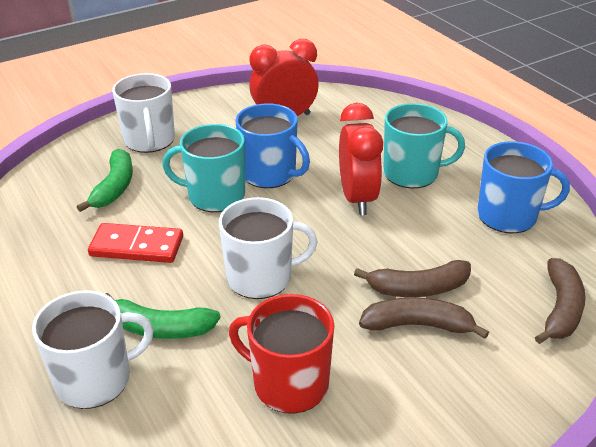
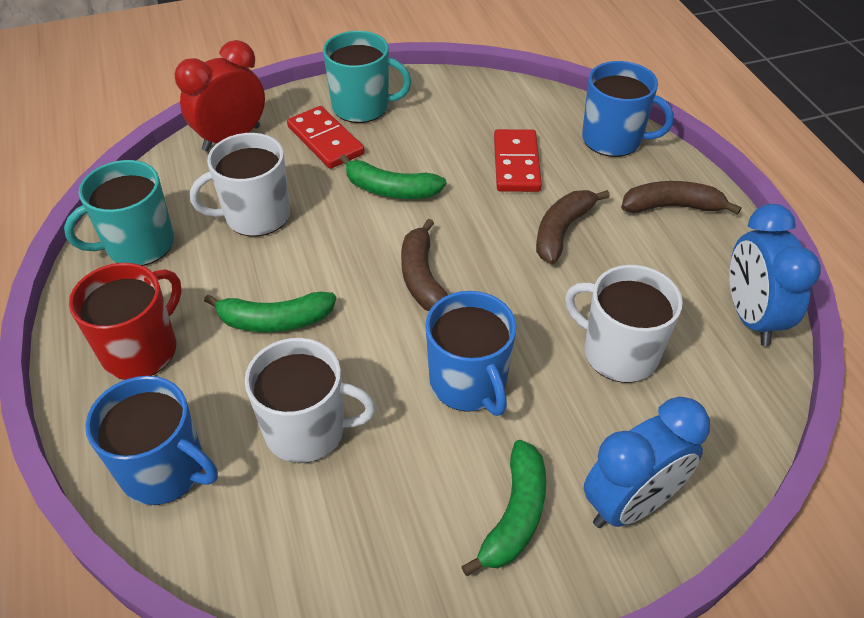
blue clock: none = 0 -> [583,397,710,528] [730,204,821,346] = 2
blue mug: [235,103,310,188] [477,141,570,233] = 2 -> [85,376,218,505] [425,291,516,416] [582,61,674,157] = 3
green banana: [77,149,133,212] [105,293,221,339] = 2 -> [204,292,336,332] [340,154,446,199] [461,440,546,576] = 3
red clock: [249,39,319,116] [339,103,383,215] = 2 -> [175,40,265,152] = 1
red domino: [88,223,183,263] = 1 -> [287,106,365,169] [494,129,542,192] = 2

